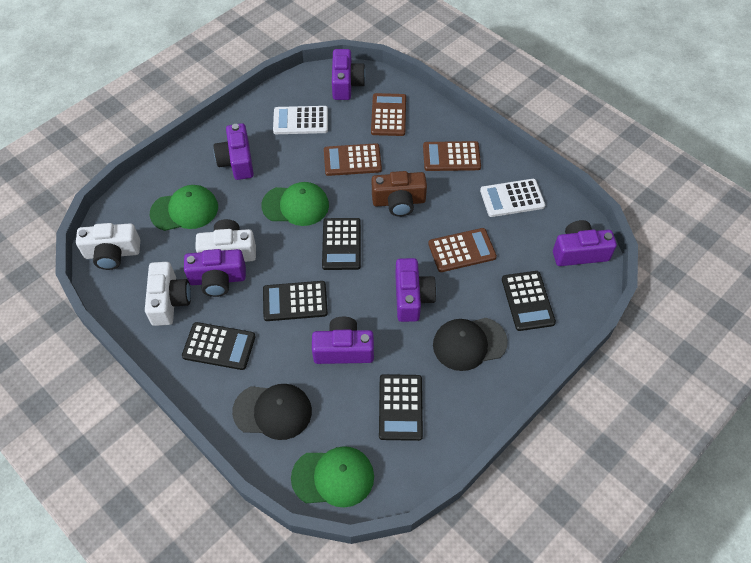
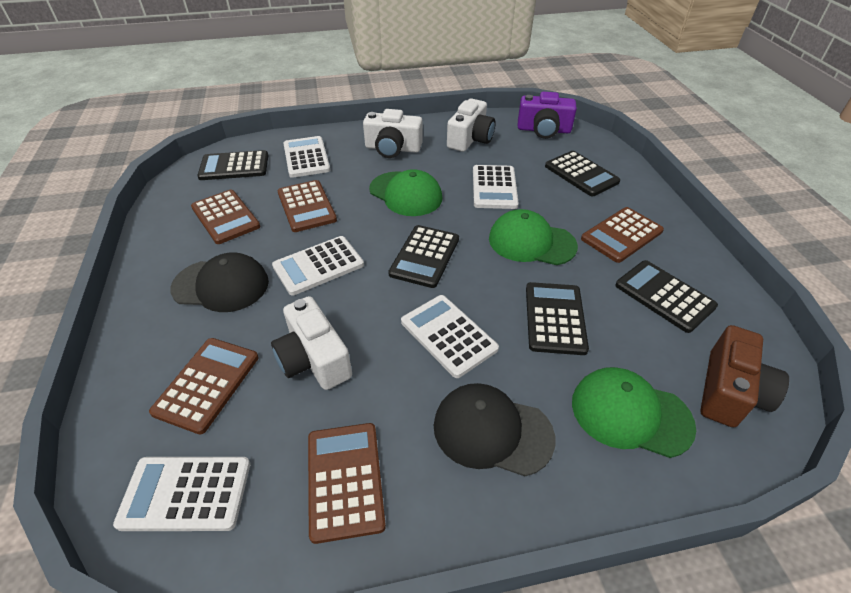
brown calculator: [324,143,382,176] [371,93,406,136] [423,141,481,171] [428,228,497,272] = 4 -> [149,338,259,434] [191,190,260,244] [277,180,337,232] [308,423,386,544] [581,207,664,263] = 5
purple camera: [184,249,246,297] [214,123,254,180] [312,317,374,364] [332,49,366,100] [395,258,437,322] [553,220,617,266] = 6 -> [518,92,577,139] = 1
white calculator: [273,106,328,134] [480,179,545,217] = 2 -> [113,457,250,531] [272,236,364,296] [284,136,330,178] [401,295,499,378] [473,165,519,209] = 5

